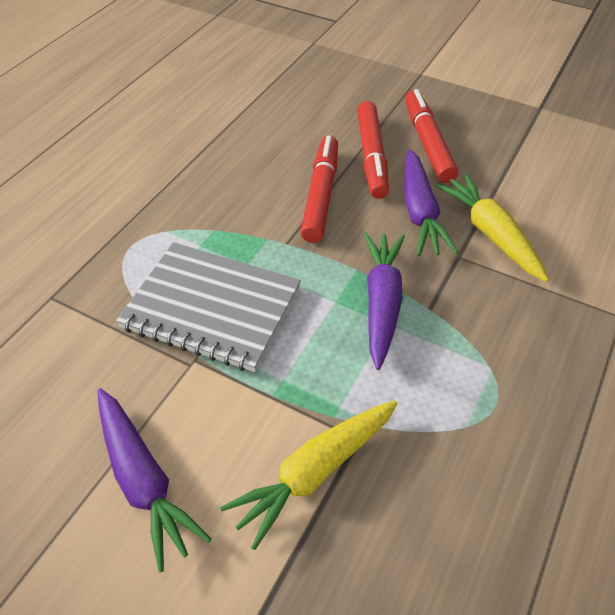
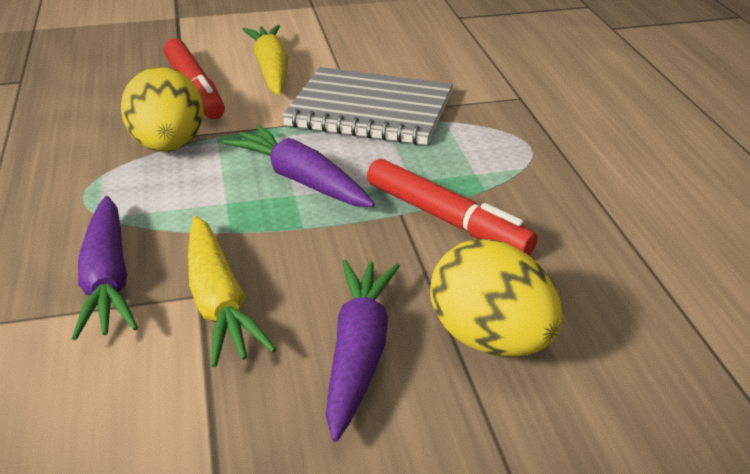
red marker: [300,136,338,243] [357,101,389,199] [405,89,458,183] = 3 -> [164,38,225,119] [367,159,537,255] = 2
yellow egg: none = 0 -> [121,67,204,152] [430,239,563,357] = 2

